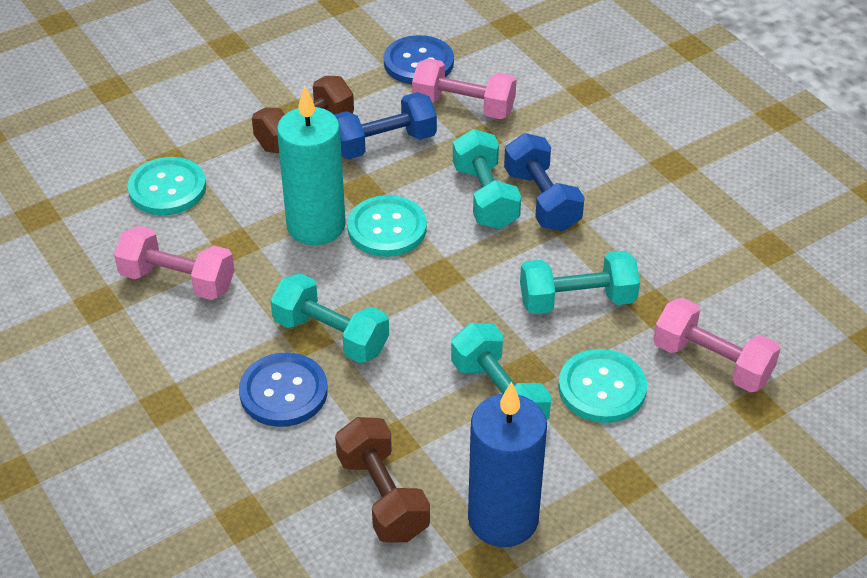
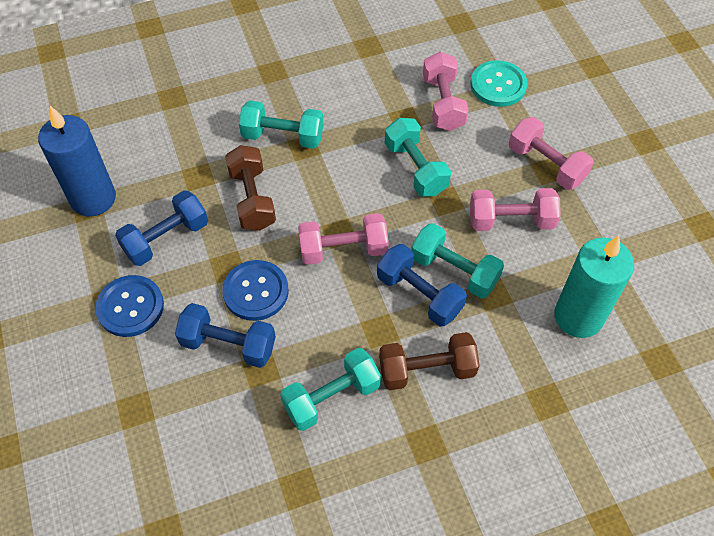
blue dumbbell: [334,92,437,160] [504,133,585,231] = 2 -> [115,190,208,266] [175,303,276,368] [377,244,467,326] = 3
pink dumbbell: [114,226,235,300] [412,58,516,119] [653,298,780,393] = 3 -> [298,213,389,265] [423,52,469,131] [470,188,561,231] [509,117,594,190] = 4
turquoise button: [127,157,206,215] [347,195,427,257] [558,349,647,423] = 3 -> [471,60,527,107] = 1

